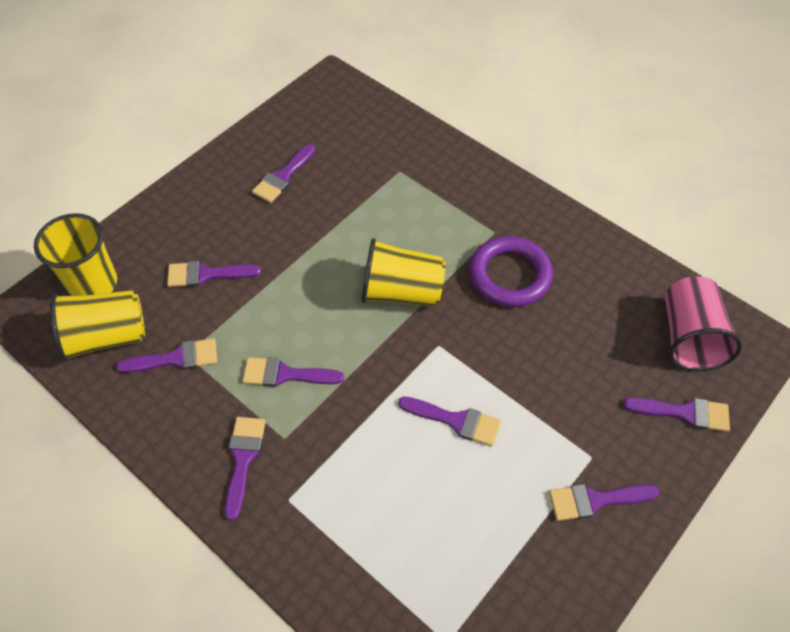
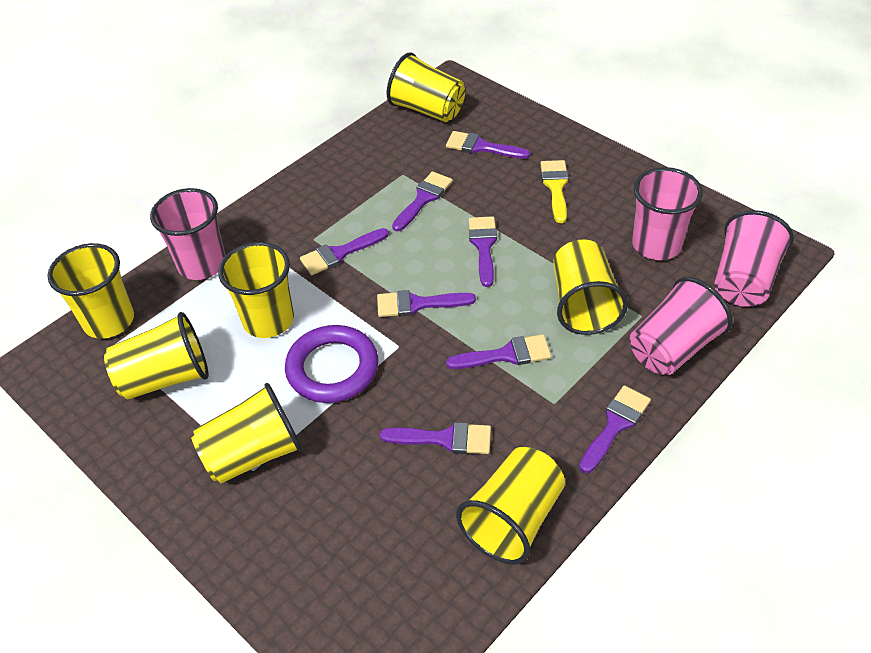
pink cup: [665,276,742,371] = 1 -> [150,188,226,280] [630,277,733,375] [632,167,703,260] [714,210,794,307] = 4
yellow brush: none = 0 -> [540,160,569,223] = 1
yellow cup: [34,213,117,296] [50,290,145,362] [362,238,446,307] = 3 -> [47,243,134,339] [104,312,209,400] [191,383,303,484] [218,242,294,338] [387,52,465,122] [456,447,565,565] [553,239,628,335] = 7

